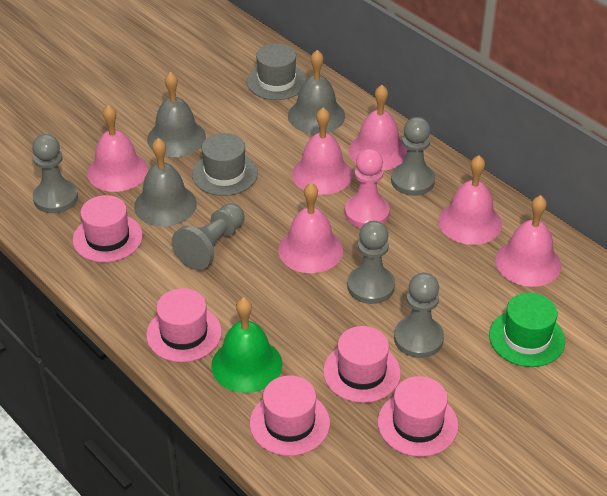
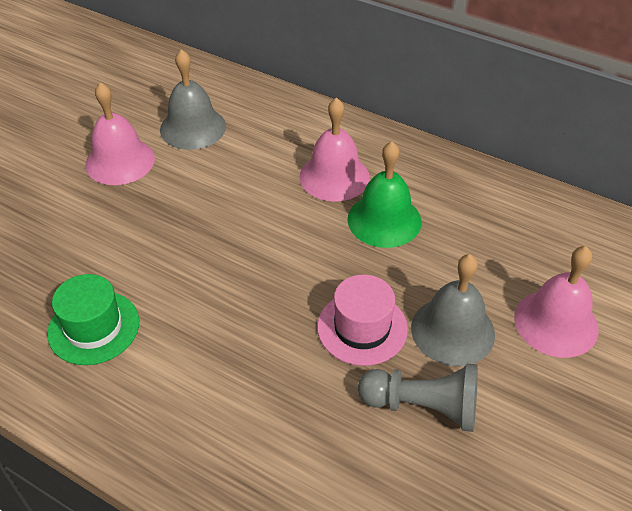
grey bell: [134,138,197,227] [147,72,206,157] [288,50,345,134] = 3 -> [160,49,226,150] [411,254,495,366] = 2
grey hat: [192,133,258,196] [247,43,307,100] = 2 -> none = 0
grey pawn: [32,134,78,213] [172,203,244,270] [347,221,395,304] [391,117,435,196] [394,273,444,358] = 5 -> [358,364,478,432] = 1
pink bell: [87,105,148,192] [278,183,343,273] [292,108,353,195] [349,85,407,171] [439,155,502,245] [495,195,561,287] = 6 -> [85,82,155,185] [299,98,370,202] [514,246,599,358] = 3
pink hat: [73,195,143,263] [146,288,222,362] [250,375,330,456] [323,326,401,403] [378,376,458,457] = 5 -> [317,275,408,366] = 1
pink pawn: [345,149,390,228] = 1 -> none = 0

